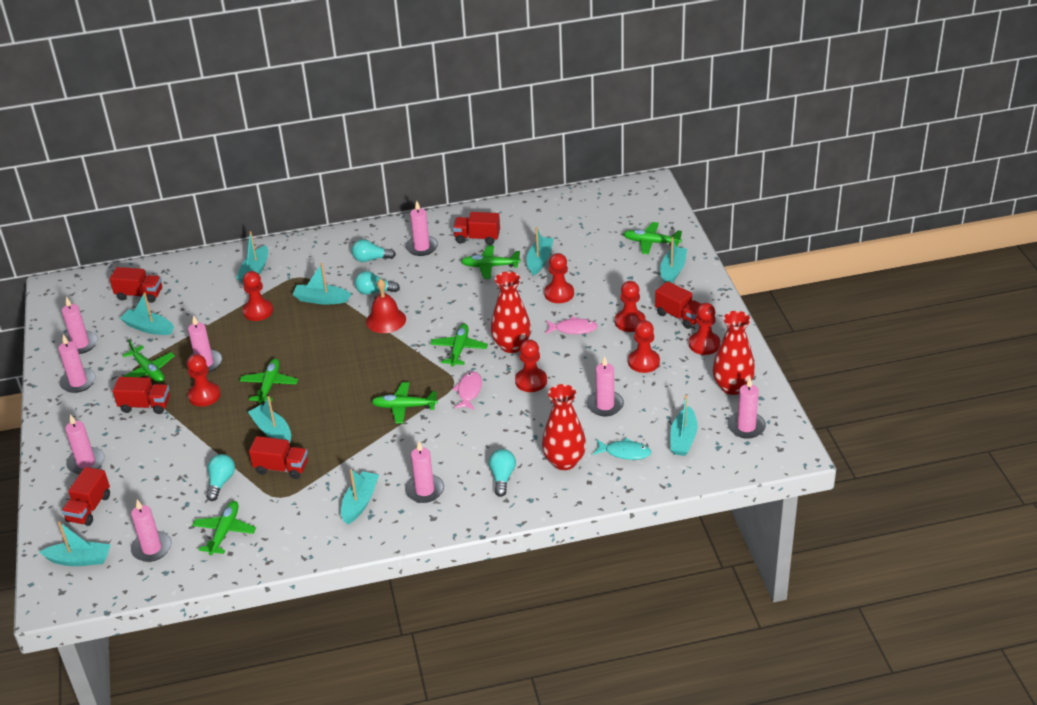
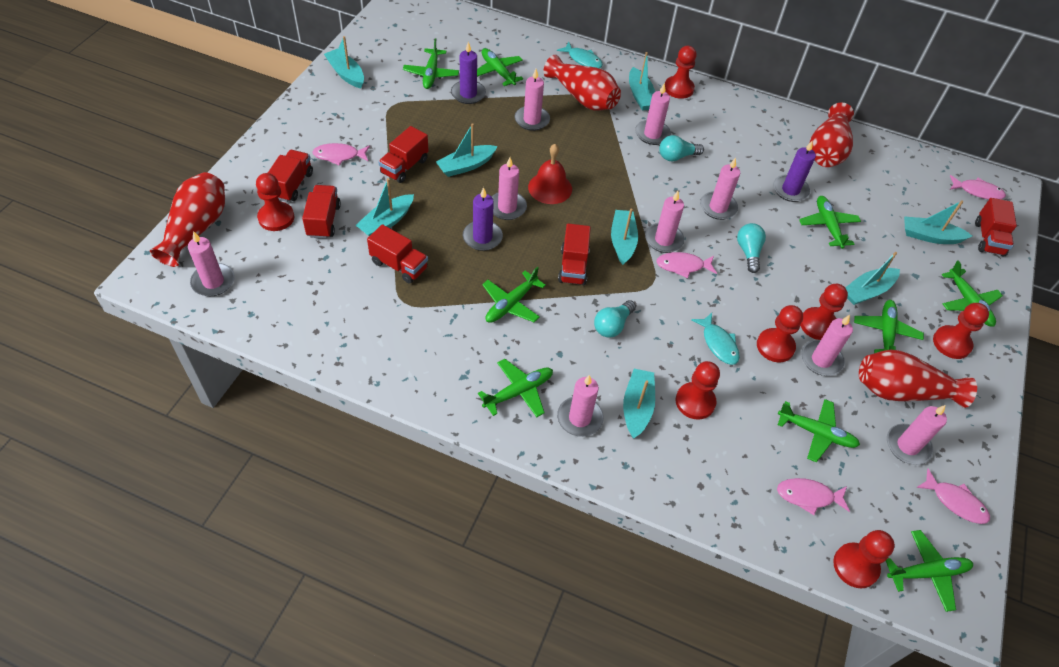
green plane: [122,340,175,382] [192,501,256,555] [240,359,298,404] [371,382,438,423] [430,324,488,367] [461,246,521,279] [623,222,682,254] = 7 -> [403,38,459,89] [477,48,523,86] [478,359,553,417] [482,267,546,323] [778,399,860,462] [799,196,861,249] [854,300,924,353] [886,530,973,612] [942,260,1003,326] = 9
pink fish: [453,371,482,410] [545,316,598,334] = 2 -> [312,143,370,165] [656,252,717,278] [777,478,850,515] [916,469,990,524] [950,175,1006,200] = 5
purple candle: none = 0 -> [451,42,486,104] [463,187,503,251] [773,140,816,202] = 3
red vase: [491,271,531,353] [542,384,586,470] [713,311,755,395] = 3 -> [150,172,225,267] [543,55,621,110] [810,102,854,167] [859,350,977,408] = 4
turquoise boat: [40,521,111,566] [120,292,174,335] [236,231,268,283] [248,396,291,444] [292,263,351,304] [341,469,379,525] [527,227,554,276] [660,237,687,283] [670,395,698,456] = 9 -> [324,36,364,88] [356,178,414,236] [436,123,498,177] [611,209,638,265] [623,369,655,438] [629,52,655,111] [845,252,900,305] [904,200,972,244] = 8
turquoise fish: [593,438,651,460] = 1 -> [557,42,603,68] [692,313,740,365] = 2
turquoise light bulb: [206,454,235,501] [352,239,396,262] [355,271,400,295] [489,449,516,497] = 4 -> [594,300,636,338] [659,135,704,161] [737,223,766,273] = 3

